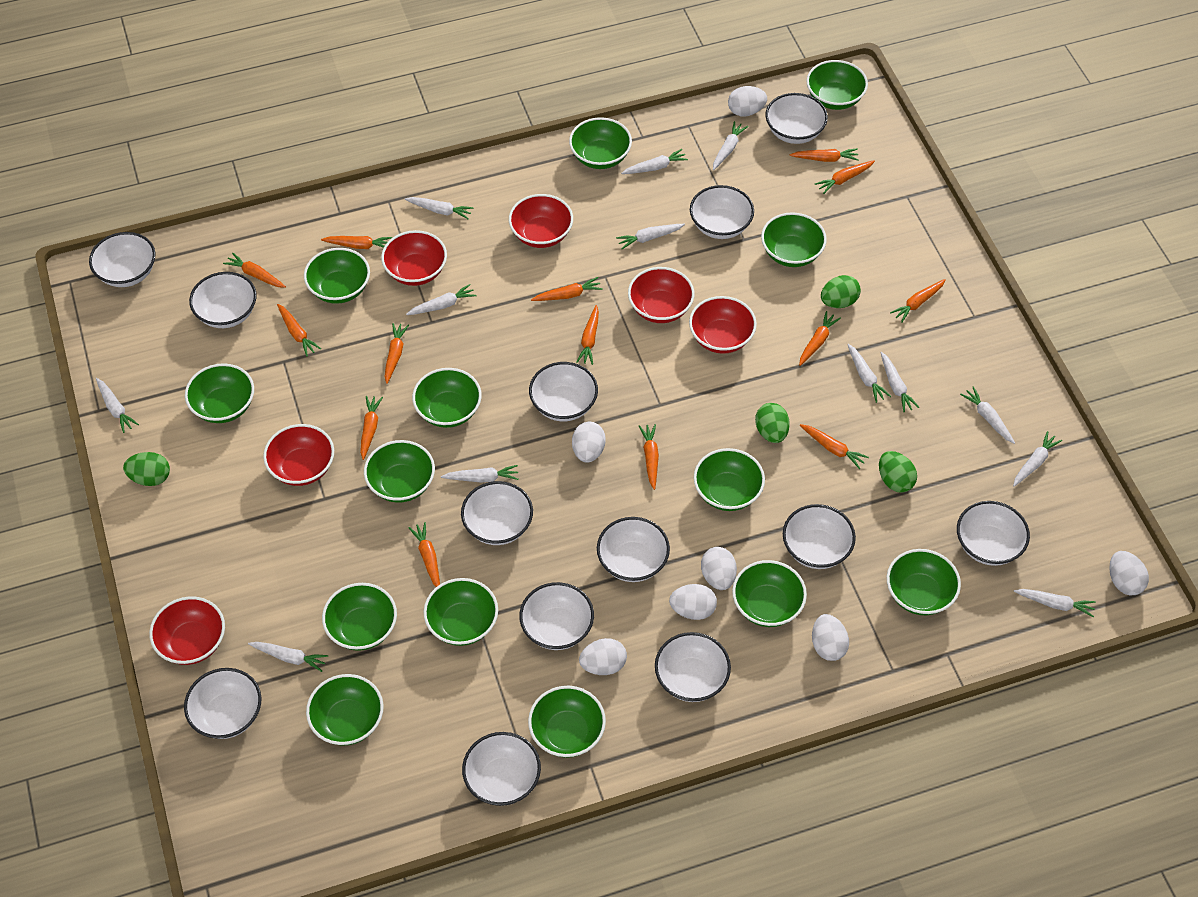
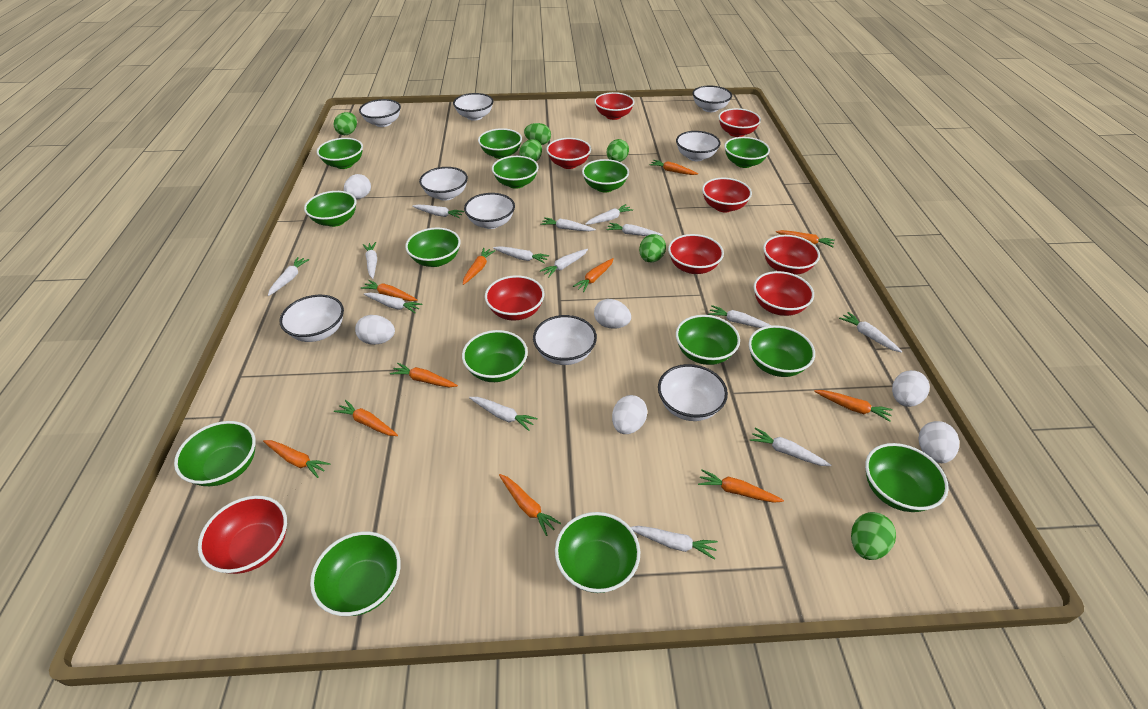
green egg: [123,452,170,486] [755,403,790,443] [821,275,861,308] [879,451,917,493] = 4 -> [334,112,357,135] [519,139,542,161] [524,123,551,145] [607,139,629,162] [639,234,666,263] [851,512,896,560] = 6
orange carrot: [223,253,286,288] [277,304,321,357] [321,236,392,249] [360,396,383,460] [385,323,409,384] [408,522,440,587] [531,277,603,301] [576,305,599,365] [639,424,659,490] [790,149,859,162] [799,311,841,366] [800,424,869,469] [815,160,875,194] [890,279,946,323] = 14 -> [263,440,330,478] [334,400,398,436] [361,280,417,301] [390,363,458,387] [463,248,496,285] [499,474,561,536] [573,258,614,292] [650,160,698,175] [698,470,784,503] [776,230,835,247] [814,390,893,422] = 11
red bowl: [149,596,225,665] [263,424,334,486] [381,230,447,286] [509,194,573,248] [628,267,694,323] [689,296,757,354] = 6 -> [198,496,287,574] [485,275,544,320] [546,138,591,169] [594,92,635,120] [668,234,724,274] [702,178,752,212] [719,108,761,137] [754,271,814,316] [763,235,820,275] = 9
white bowl: [89,232,155,287] [184,668,261,739] [189,272,257,328] [461,481,533,545] [462,732,541,806] [519,582,594,650] [529,362,598,421] [597,517,670,582] [655,632,731,702] [690,185,754,239] [765,93,828,144] [783,504,856,569] [957,501,1030,566] = 13 -> [280,295,344,342] [359,99,401,127] [419,167,468,201] [453,93,493,121] [464,193,515,229] [533,315,597,365] [658,364,728,421] [676,131,721,161] [692,86,732,112] = 9
white carrot: [96,378,139,433] [248,642,328,672] [405,197,473,220] [406,284,476,315] [441,465,519,483] [616,224,685,249] [621,149,688,174] [713,121,748,170] [847,344,891,403] [880,352,919,412] [960,386,1015,444] [1013,431,1062,487] [1014,589,1096,617] = 13 -> [268,257,310,296] [363,242,377,279] [364,293,423,313] [412,205,464,218] [469,397,538,431] [493,246,549,264] [540,249,588,278] [541,217,596,231] [585,204,633,225] [606,223,663,236] [631,526,718,560] [708,305,772,328] [750,428,831,466] [839,312,902,353] = 14
white egg: [572,422,606,463] [579,638,627,675] [669,584,717,620] [701,547,737,590] [728,86,767,117] [812,614,849,661] [1109,551,1149,595] = 7 -> [344,174,371,199] [355,315,395,345] [594,299,631,329] [612,395,647,434] [892,370,930,407] [918,421,959,463] = 6

